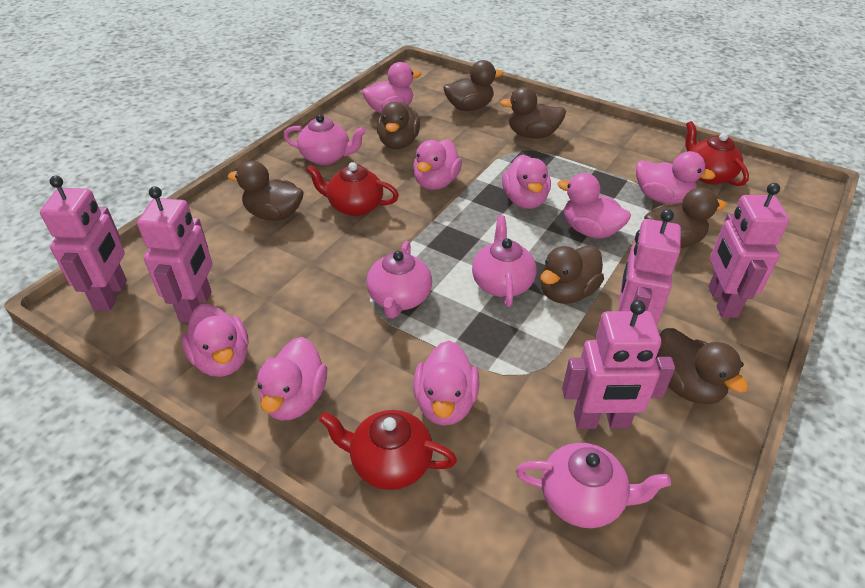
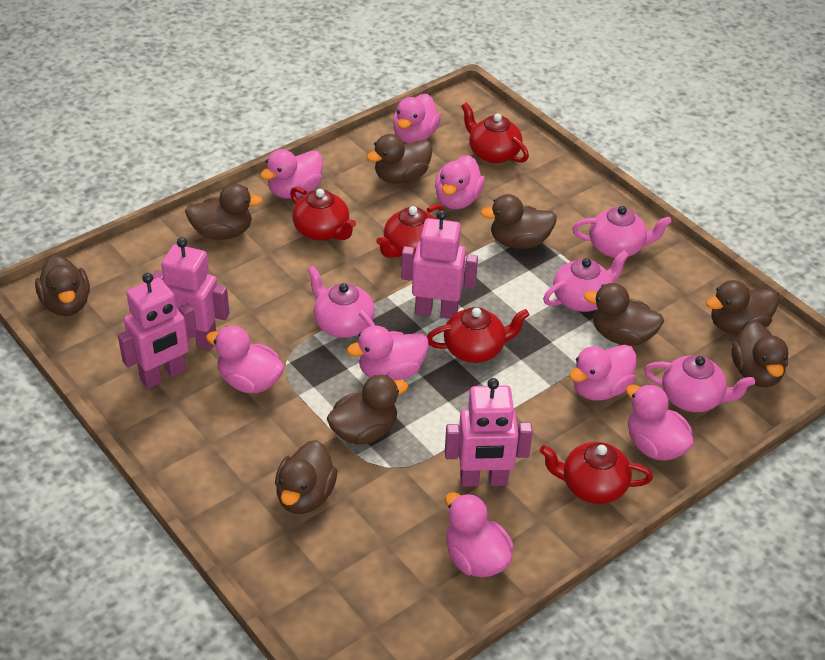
brown duck: [228,161,304,221] [377,102,420,149] [443,60,503,111] [500,87,566,139] [541,245,604,304] [644,187,727,248] [656,328,748,404] = 7 -> [35,255,90,316] [185,183,263,240] [275,440,337,514] [327,375,408,445] [367,134,432,184] [481,194,557,249] [584,283,664,346] [706,280,779,335] [731,321,788,387] = 9
pink robot: [40,176,127,311] [137,186,212,323] [562,300,675,429] [618,209,681,325] [709,183,789,318] = 5 -> [118,273,197,389] [153,237,230,350] [401,210,478,319] [445,378,533,487] = 4
red teapot: [306,162,399,216] [319,410,457,490] [685,121,749,186] = 3 -> [290,187,356,241] [376,204,444,258] [427,307,529,363] [461,103,529,164] [540,442,653,504] = 5

